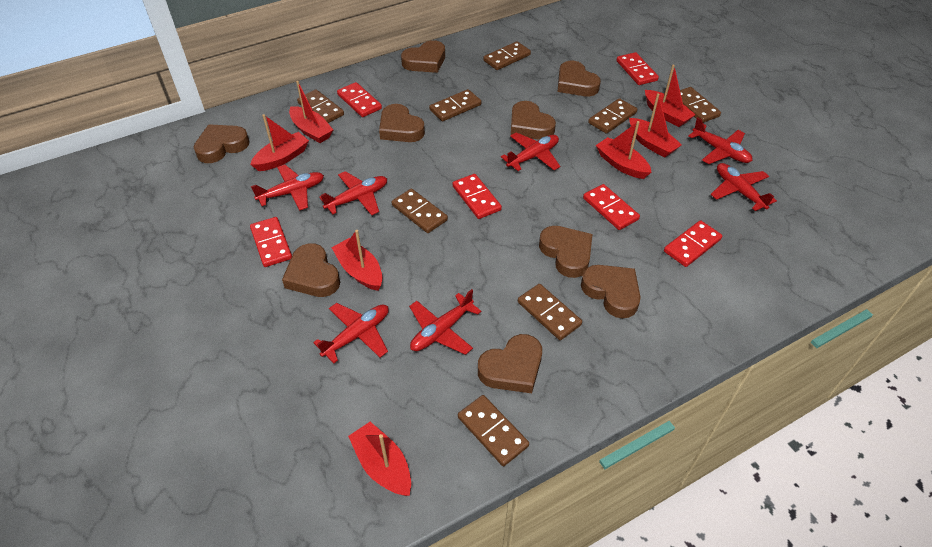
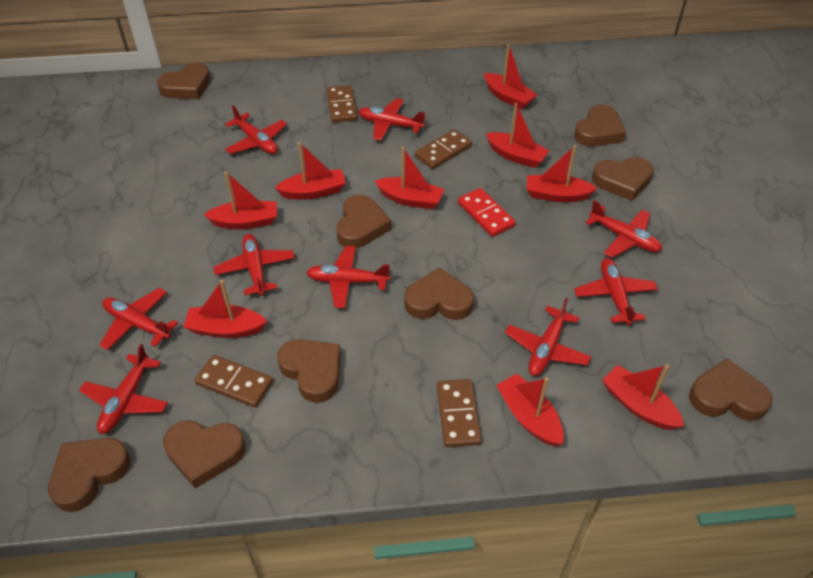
brown domino: [297,89,344,123] [392,189,448,233] [429,89,481,121] [458,395,529,466] [483,41,531,70] [518,284,582,340] [588,98,637,134] [680,87,721,123] = 8 -> [195,355,273,408] [327,85,357,123] [415,129,472,169] [437,379,482,447] = 4
red boat: [250,114,309,171] [289,81,333,143] [332,230,382,291] [348,422,411,496] [596,121,651,179] [629,93,682,158] [645,65,696,127] = 7 -> [184,280,267,338] [204,172,277,229] [275,142,346,200] [375,147,444,209] [484,44,537,109] [486,103,549,168] [496,373,564,447] [527,145,597,202] [602,364,684,430] = 9
red domino: [250,217,292,267] [337,82,382,117] [452,174,502,219] [583,184,640,230] [617,52,659,85] [664,220,722,267] = 6 -> [458,188,516,237] = 1
red plane: [251,165,324,211] [313,303,389,363] [319,171,387,215] [409,289,481,355] [501,132,560,171] [689,117,752,164] [711,163,777,211] = 7 -> [79,344,168,434] [99,288,178,350] [213,234,295,296] [225,105,287,154] [306,246,390,308] [358,98,426,141] [505,298,591,376] [574,258,658,325] [585,200,662,258] = 9

